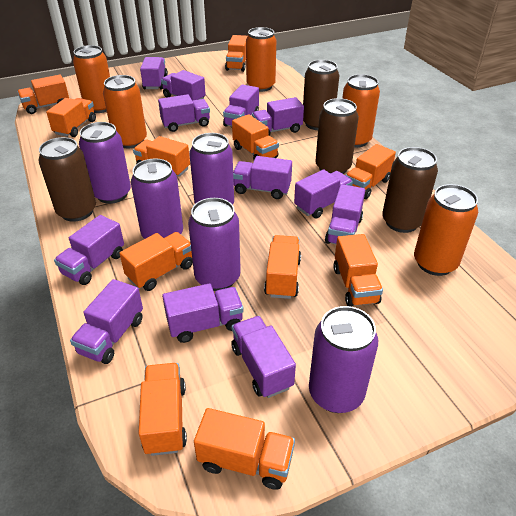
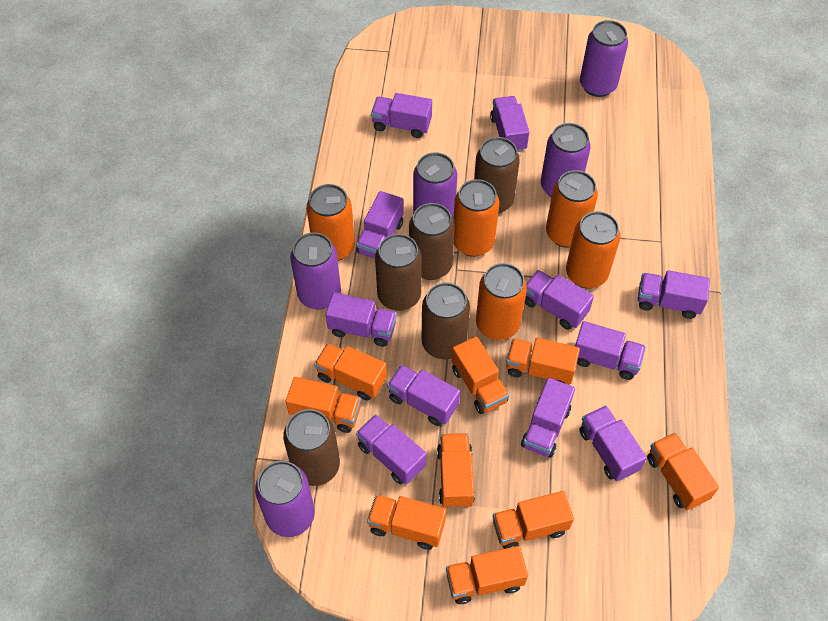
brown can: [38,137,96,222] [303,60,339,130] [315,98,359,174] [382,147,438,233] = 4 -> [283,409,340,486] [375,234,422,311] [409,203,455,280] [422,282,470,359] [474,137,520,214] = 5
orange truck: [17,75,69,114] [46,98,96,137] [119,232,193,291] [133,136,190,177] [138,363,187,456] [194,408,295,490] [225,35,247,72] [232,114,279,160] [264,235,301,299] [333,234,383,307] [345,144,396,199] = 11 -> [286,377,361,433] [314,343,387,401] [367,494,446,550] [437,433,475,508] [446,546,528,604] [452,336,509,414] [493,491,574,549] [506,338,580,385] [647,433,719,510] = 9
purple truck: [54,215,124,285] [70,279,143,364] [140,57,168,89] [158,94,210,132] [161,70,206,101] [162,283,244,343] [223,84,259,127] [231,316,296,398] [233,156,292,199] [252,97,304,136] [294,169,353,219] [325,184,365,244] = 12 -> [326,292,397,347] [356,191,403,259] [356,414,427,484] [371,93,432,138] [387,365,460,426] [490,96,529,152] [521,378,575,458] [525,270,594,330] [575,321,646,380] [579,406,647,481] [638,270,710,319] = 11

